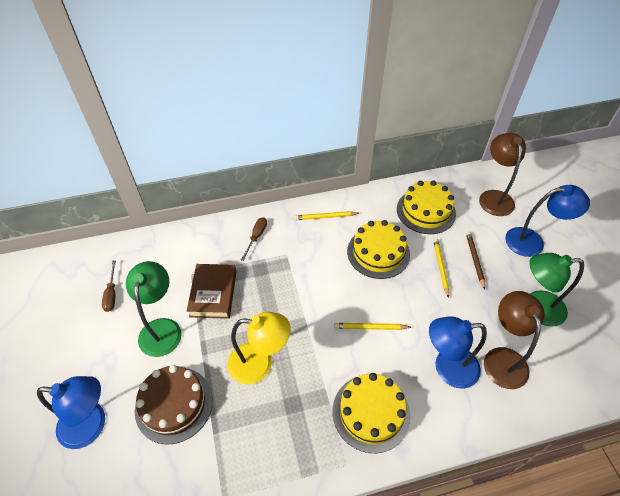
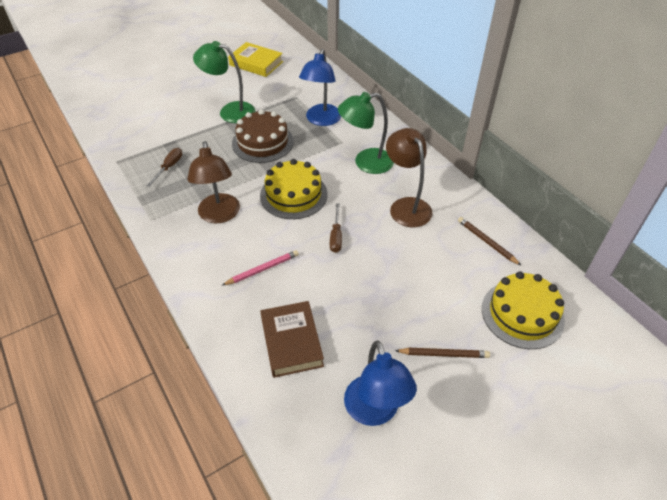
blue lamp: [37,376,105,449] [429,316,487,388] [505,185,590,257] = 3 -> [299,49,341,126] [344,340,417,426] = 2
brown pencil: [466,231,485,290] = 1 -> [395,348,490,358] [458,217,522,266] = 2
pink pencil: none = 0 -> [222,250,299,285] = 1
yellow book: none = 0 -> [228,42,283,77] = 1
yellow cake: [333,373,410,453] [347,220,410,279] [397,181,456,234] = 3 -> [260,159,328,219] [482,271,565,349] = 2
yellow lamp: [227,312,291,385] = 1 -> none = 0
yellow pencil: [295,211,359,220] [334,323,411,330] [433,238,449,298] = 3 -> none = 0

